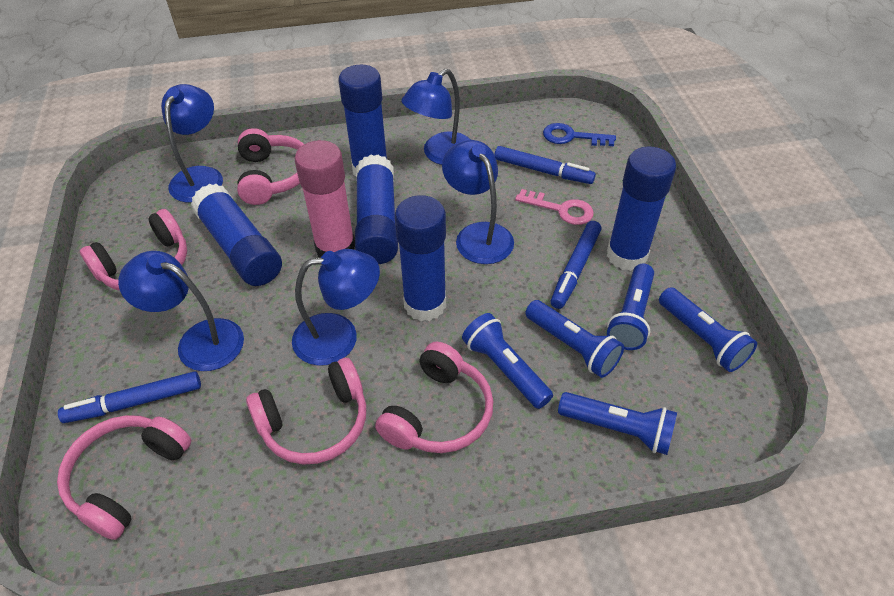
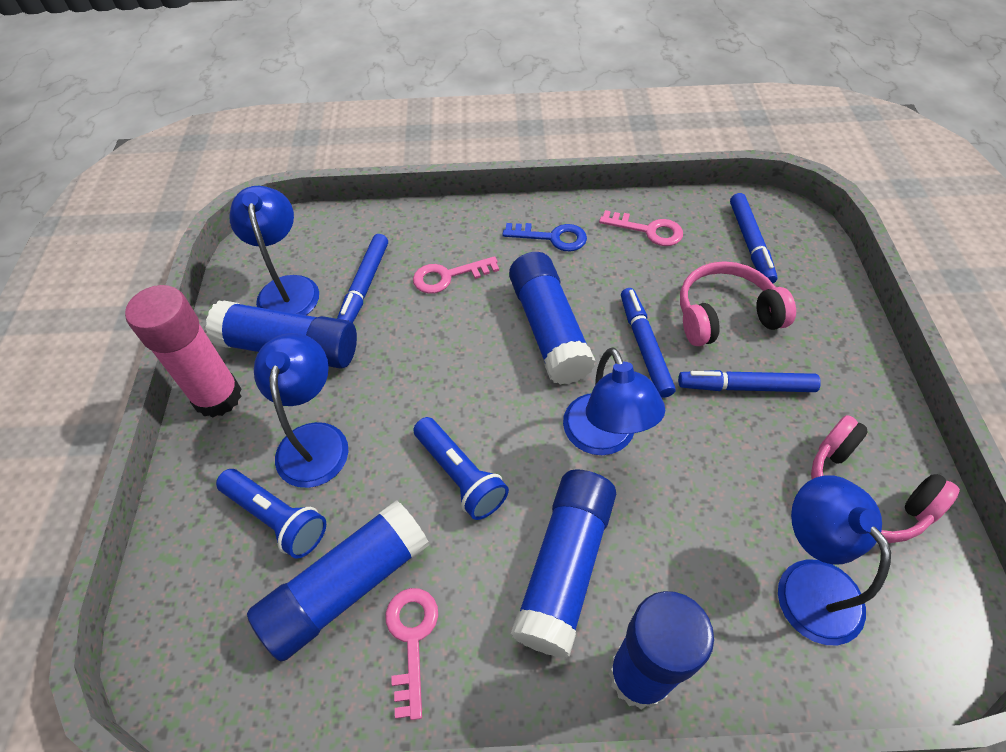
blue flashlight: [462,313,553,409] [525,300,624,378] [558,392,677,455] [607,264,654,350] [659,287,757,372] = 5 -> [216,469,326,559] [413,417,509,520] = 2
blue lamp: [118,251,244,371] [161,84,223,203] [292,249,380,366] [402,69,471,165] [442,140,514,264] = 5 -> [229,186,319,315] [254,333,348,488] [563,347,665,455] [778,475,891,645] = 4
blue marker: [58,371,201,423] [494,146,596,184] [551,221,601,309] = 3 -> [337,234,388,323] [621,288,676,398] [678,370,821,392] [730,193,777,283] = 4
pink headphones: [57,415,191,540] [80,209,187,291] [237,128,304,205] [246,358,366,465] [375,342,493,453] = 5 -> [680,261,796,346] [811,415,960,543] = 2
pink key: [515,189,594,225] = 1 -> [386,588,438,720] [413,256,499,294] [599,210,683,246] = 3

